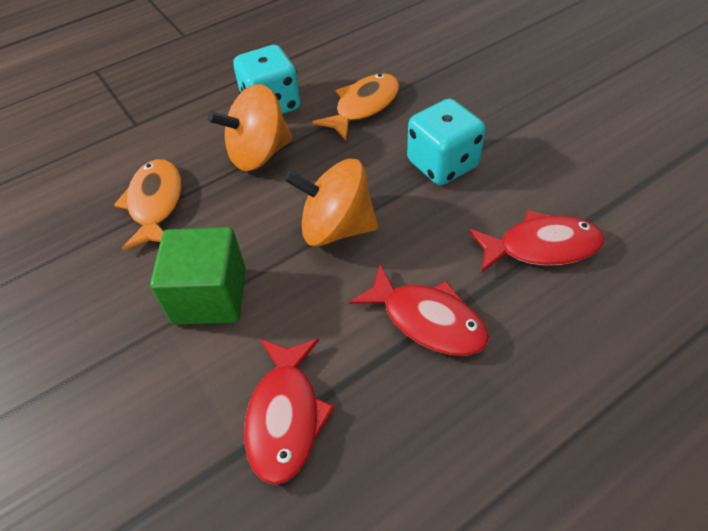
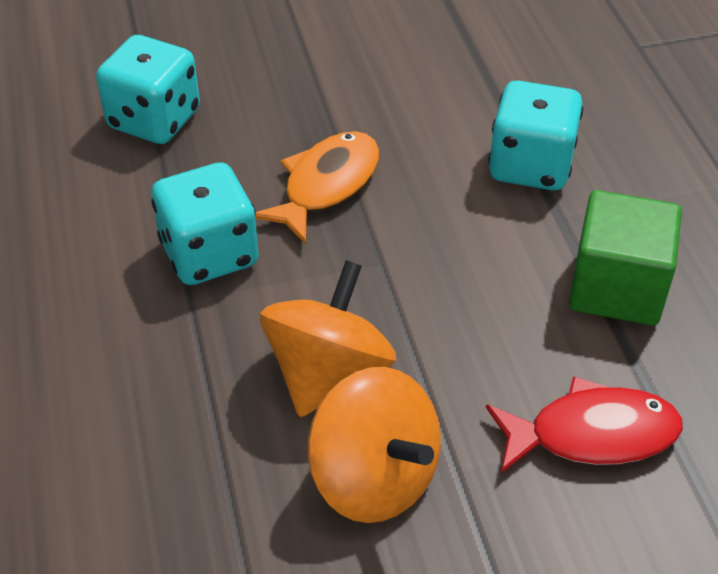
orange fish: [114,159,182,250] [312,73,399,140] = 2 -> [255,131,379,244] = 1
red fish: [244,339,335,485] [349,265,489,356] [469,210,604,272] = 3 -> [486,376,683,473] = 1
turquoise dice: [233,45,301,114] [407,99,486,185] = 2 -> [96,35,200,144] [151,162,259,285] [488,81,583,190] = 3

